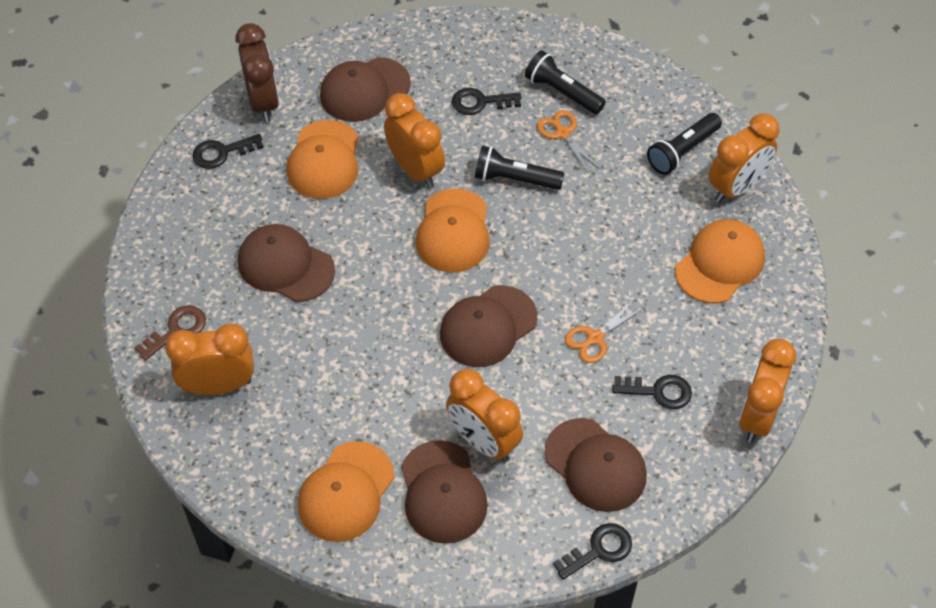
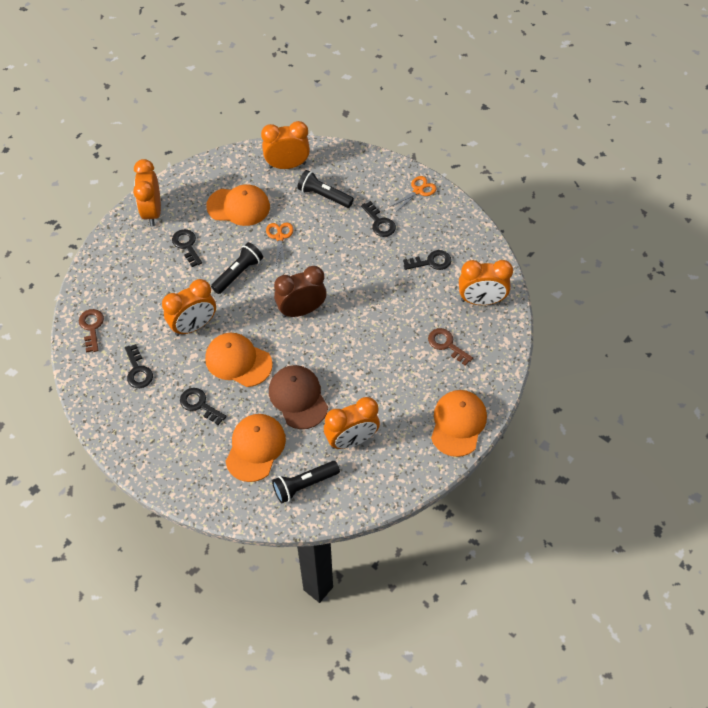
black key: [192,134,264,169] [452,88,521,115] [553,523,632,580] [612,375,692,409] = 4 -> [125,344,153,388] [172,229,202,267] [180,388,227,425] [361,201,396,237] [403,250,451,270] = 5
brown cap: [238,224,335,302] [320,57,411,122] [401,440,488,544] [440,285,537,367] [544,418,647,512] = 5 -> [269,365,328,429] = 1
brown key: [134,305,206,360] = 1 -> [79,309,104,352] [428,328,473,366] = 2

